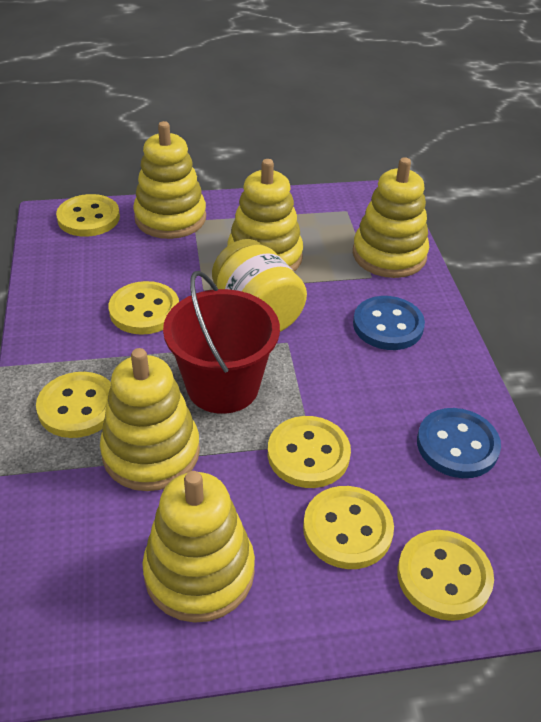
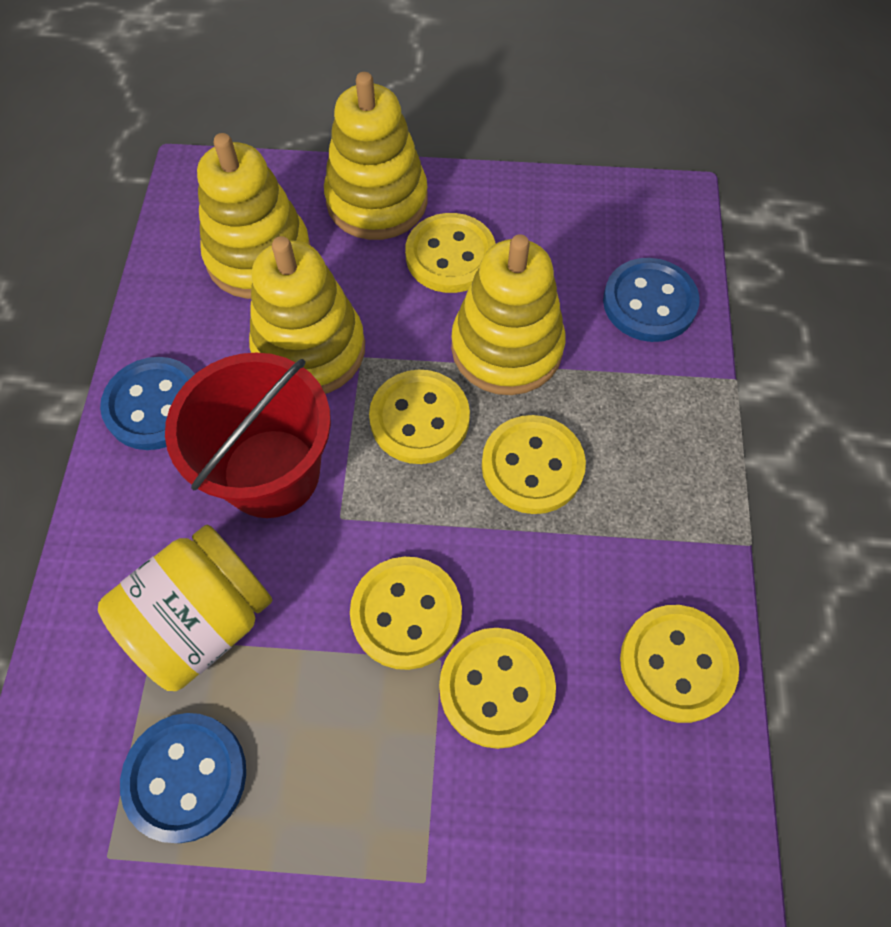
blue button: [353,296,425,350] [417,408,501,478] = 2 -> [100,357,195,450] [120,713,246,843] [603,258,700,342] = 3
yellow stacking toy: [100,348,200,491] [133,121,206,239] [142,471,255,623] [227,159,303,272] [353,157,429,278] = 5 -> [197,133,311,299] [249,236,365,394] [324,72,428,240] [451,234,565,395] = 4

